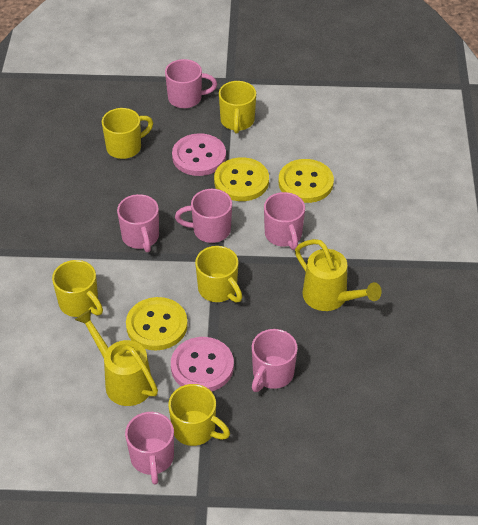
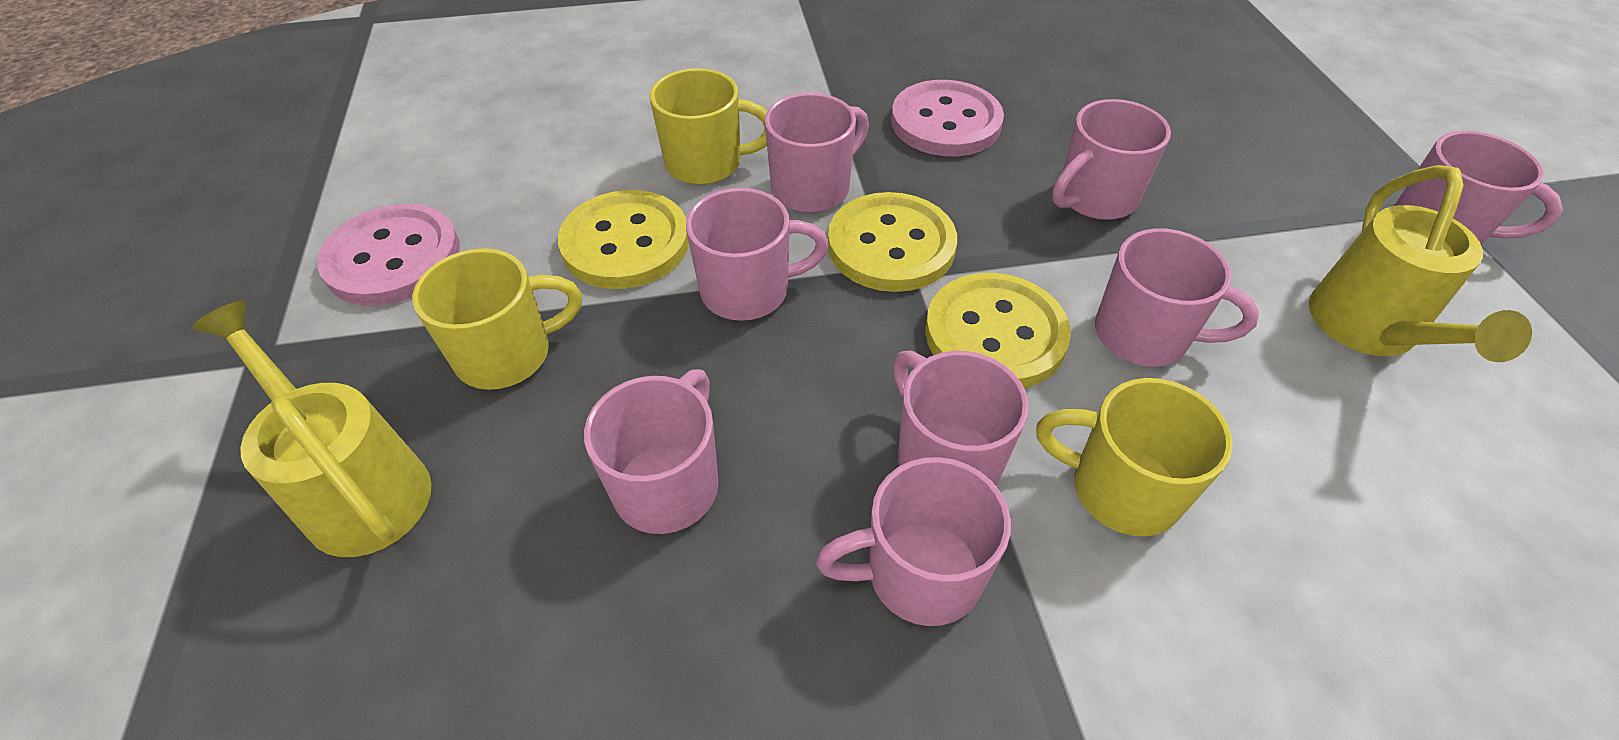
pink mug: [117,194,159,252] [125,412,174,485] [165,59,217,108] [175,189,232,243] [252,329,298,392] [264,192,305,250] = 6 -> [584,369,718,534] [686,188,829,321] [765,93,869,213] [816,457,1011,626] [893,351,1029,486] [1052,99,1171,220] [1095,228,1259,367] [1394,131,1563,244] = 8
yellow mug: [52,260,103,317] [102,108,153,159] [168,384,230,446] [195,246,242,303] [219,81,256,133] = 5 -> [412,248,582,390] [650,68,767,185] [1036,378,1233,537] = 3

